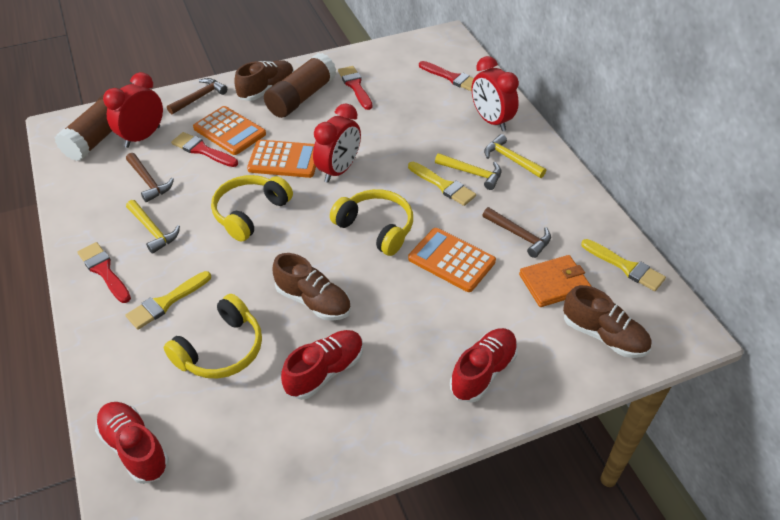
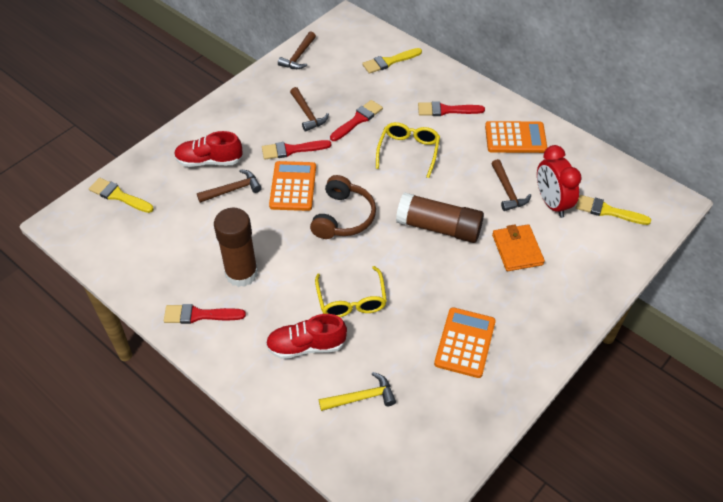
brown hammer: [126,153,174,202] [167,78,227,114] [482,207,551,258] = 3 -> [197,169,262,203] [278,31,316,69] [290,87,329,132] [491,159,532,211] = 4
brown headphones: none = 0 -> [310,175,376,239] = 1
brown shoe: [235,60,294,101] [273,253,351,321] [563,285,651,358] = 3 -> none = 0
red clock: [103,72,163,148] [313,103,361,183] [472,56,519,131] = 3 -> [537,145,582,218] = 1
red shoe: [95,402,169,484] [281,330,363,400] [450,328,518,403] = 3 -> [174,131,243,167] [266,314,347,359] = 2
yellow glasses: none = 0 -> [315,266,387,317] [376,122,440,178] = 2
yellow hammer: [126,200,180,254] [435,153,502,190] [484,134,546,178] = 3 -> [319,372,396,411] = 1
yellow headphones: [164,294,262,378] [211,175,293,242] [330,189,413,256] = 3 -> none = 0

